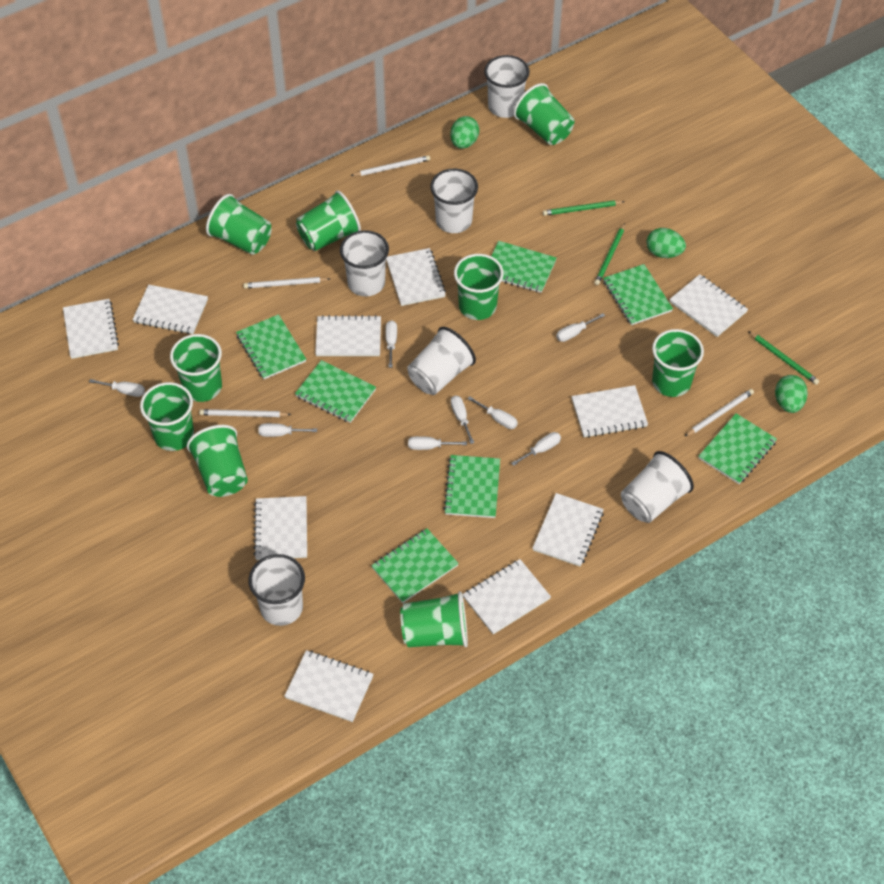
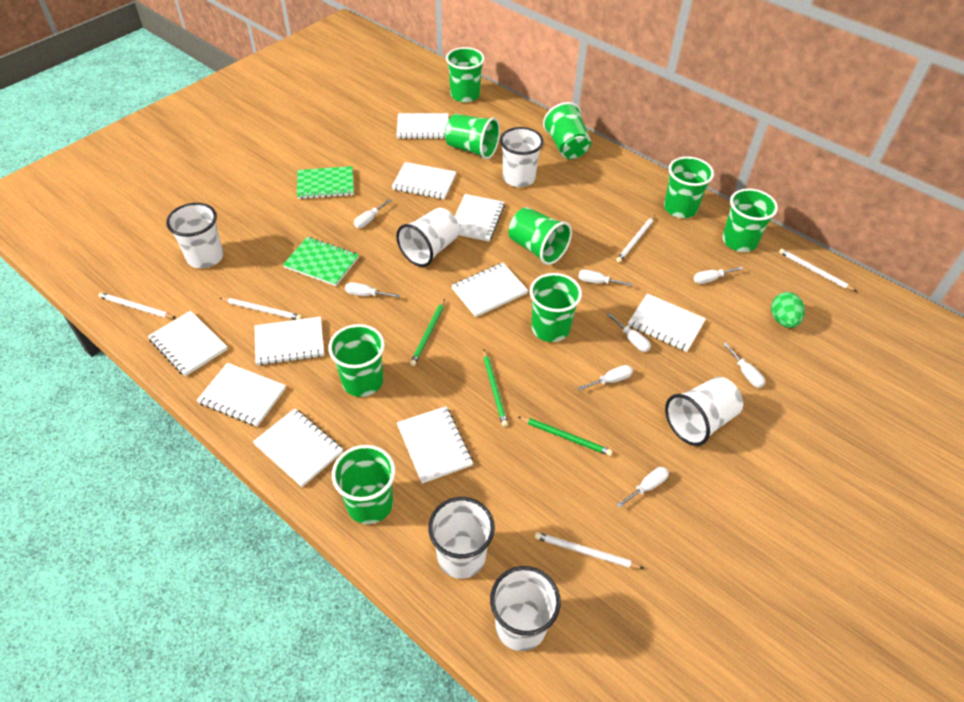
green egg: [450,116,479,149] [646,228,686,258] [775,375,808,413] = 3 -> [771,292,805,328] = 1
green notebook: [236,314,306,379] [295,360,376,423] [371,529,459,603] [443,455,500,518] [491,241,557,293] [603,264,673,325] [699,413,777,484] = 7 -> [283,237,359,286] [297,166,354,199] = 2
white pencil: [199,409,291,417] [243,277,330,288] [350,155,430,176] [684,389,754,437] = 4 -> [98,292,175,318] [220,298,302,320] [535,532,644,569] [616,215,655,262] [779,249,857,292] = 5

